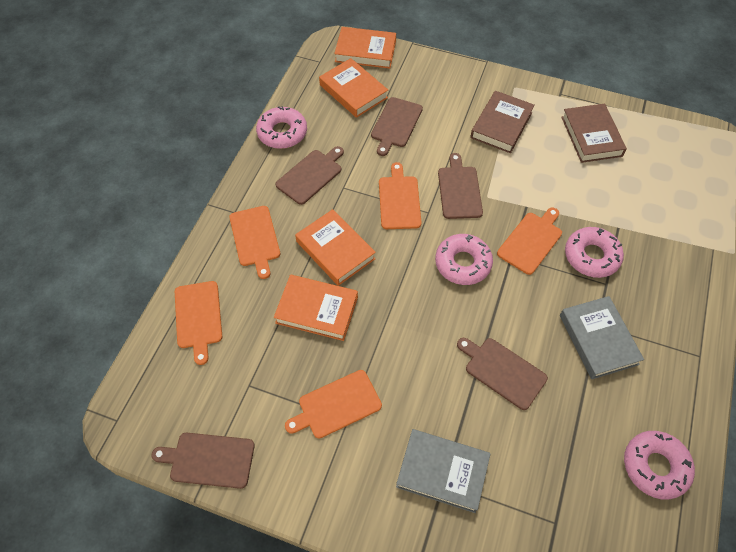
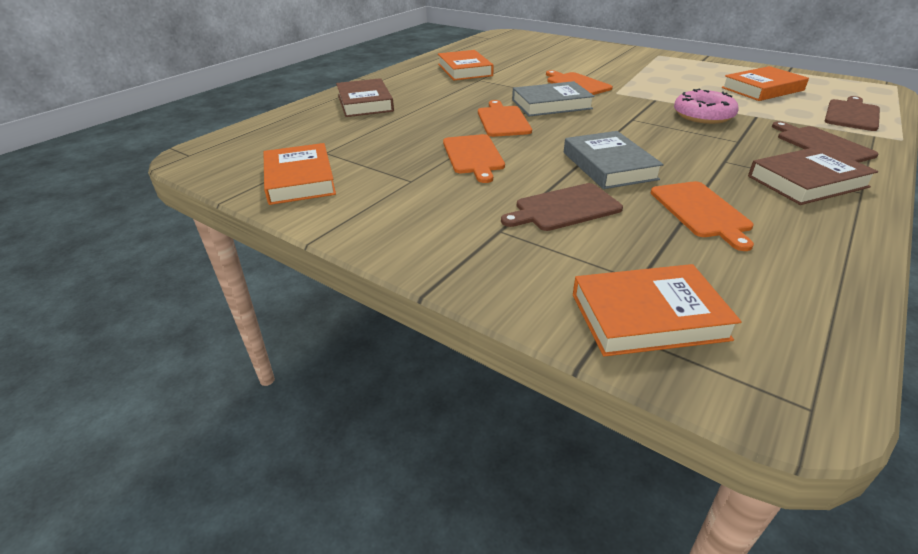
brown cutting board: [151,433,255,489] [276,146,344,205] [371,97,423,156] [438,153,483,219] [457,338,548,410] = 5 -> [501,183,623,231] [772,121,878,162] [825,96,880,131] = 3
orange cutting board: [175,281,222,365] [229,206,280,279] [285,370,382,439] [379,162,422,229] [497,207,562,275] = 5 -> [443,134,505,183] [478,100,532,137] [546,70,613,95] [651,181,754,251] = 4
pink donut: [256,106,307,149] [435,234,493,285] [565,227,624,278] [624,431,695,500] = 4 -> [674,89,739,124] = 1

